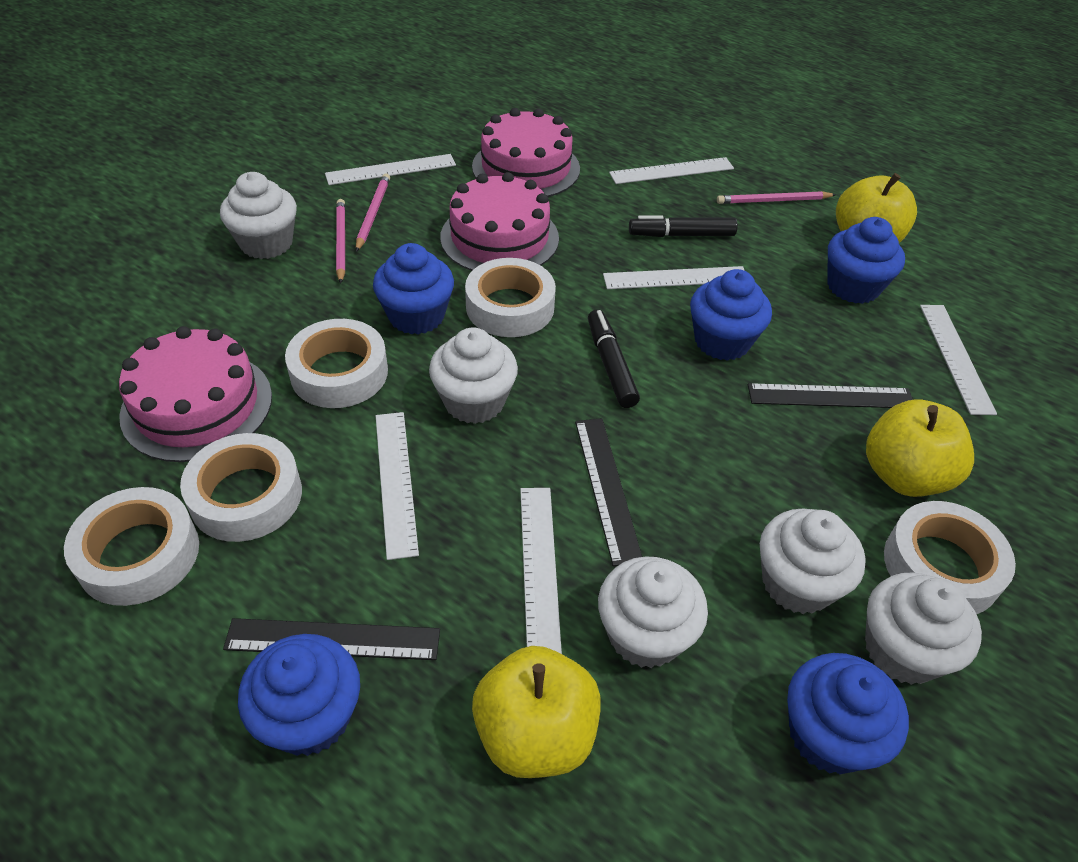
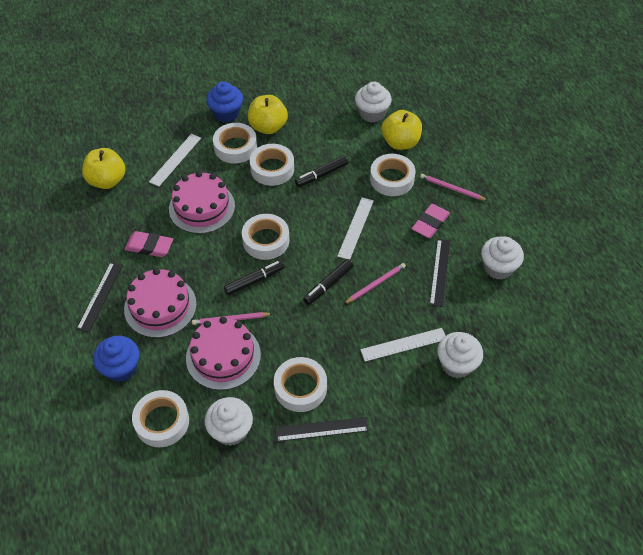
black marker: [588,309,640,408] [629,215,738,237] = 2 -> [224,260,284,296] [295,156,348,187] [303,259,354,305] = 3
blue cupcake: [238,634,360,756] [373,243,454,335] [690,269,772,361] [787,653,909,774] [827,217,905,304] = 5 -> [93,336,139,382] [206,81,243,123] = 2
pink eraser: none = 0 -> [125,231,173,257] [412,204,450,238] = 2
white cupcake: [220,172,297,259] [429,327,518,424] [598,556,708,668] [760,508,866,614] [865,572,982,685] = 5 -> [205,397,253,446] [355,81,392,122] [437,332,483,378] [481,237,524,279] = 4
white ruler: [325,154,456,185] [376,412,419,560] [520,488,562,654] [603,266,745,289] [609,157,734,184] [920,305,997,415] = 6 -> [149,134,201,186] [337,197,374,260] [360,328,445,362] = 3
white tape: [64,487,199,606] [180,433,302,542] [285,319,388,408] [465,258,556,337] [884,501,1016,614] = 5 -> [132,390,189,447] [213,123,257,164] [242,214,289,260] [250,144,294,186] [274,357,327,412] [370,154,415,196] = 6

